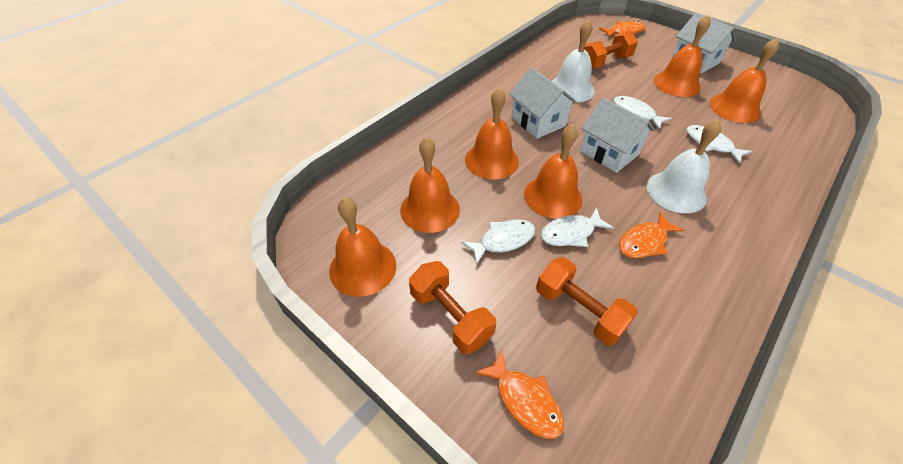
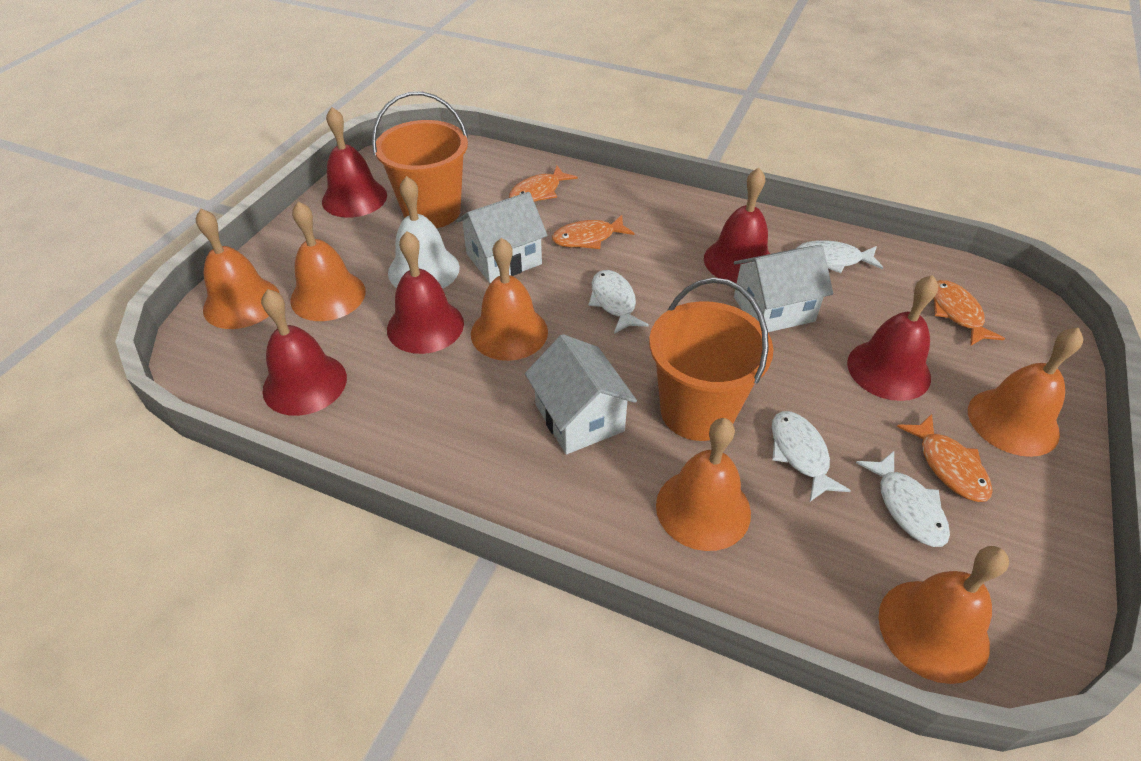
orange bucket: none = 0 -> [372,91,468,228] [649,278,773,441] = 2
orange dumbbell: [409,261,496,354] [536,257,638,345] [584,31,638,69] = 3 -> none = 0
orange fish: [475,349,564,439] [599,21,646,37] [619,212,684,258] = 3 -> [509,166,578,202] [552,215,635,249] [897,414,993,502] [933,280,1005,346] = 4
red bell: none = 0 -> [261,289,347,416] [322,107,387,218] [387,231,464,354] [704,168,770,283] [847,275,938,401] = 5
white bell: [552,19,595,102] [647,120,721,213] = 2 -> [388,176,460,289] = 1

